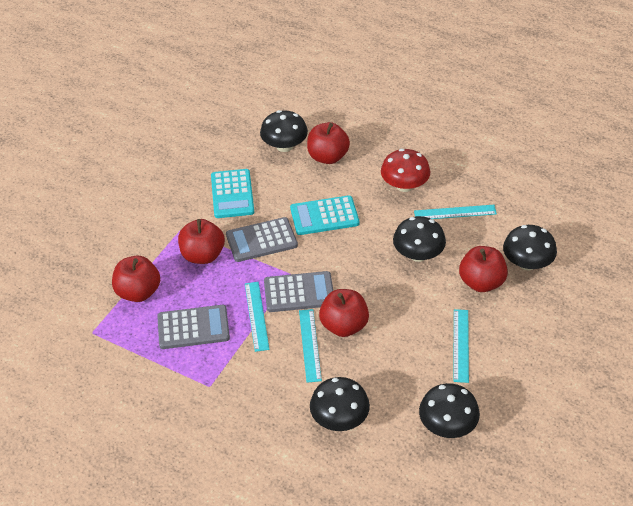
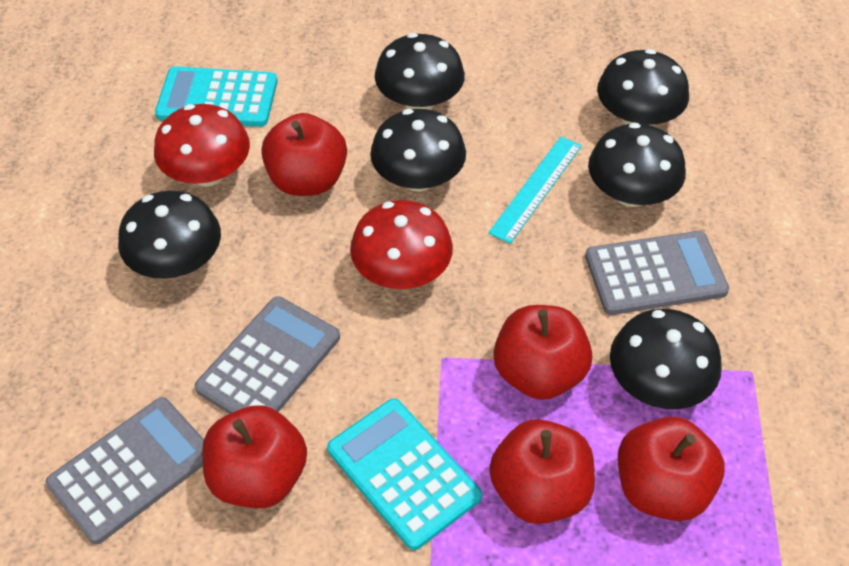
black mushroom: [260,110,308,152] [310,377,370,431] [393,216,446,262] [419,383,480,438] [503,225,557,271] = 5 -> [118,190,221,279] [370,109,466,192] [375,33,465,110] [588,122,686,207] [597,49,689,125] [610,309,722,409] = 6
red mushroom: [381,149,430,192] = 1 -> [154,104,250,187] [350,200,453,289] = 2
turquoise ruler: [245,282,269,352] [299,309,322,383] [414,205,497,219] [454,309,469,383] = 4 -> [488,137,582,244] = 1

